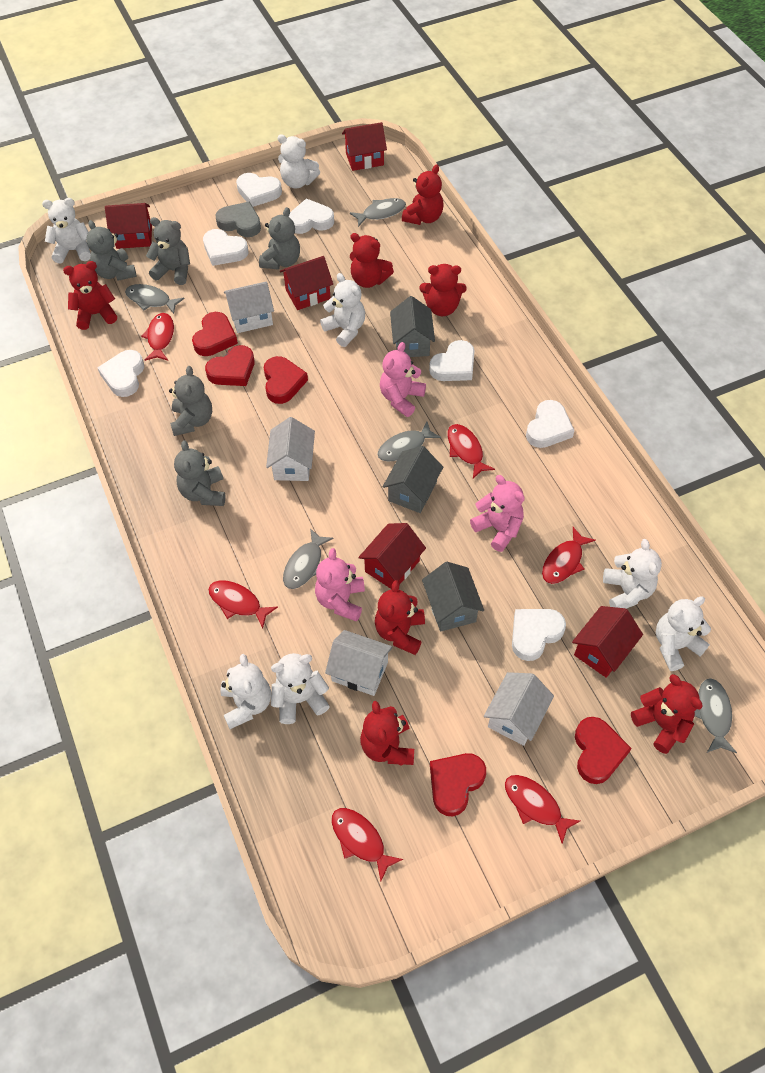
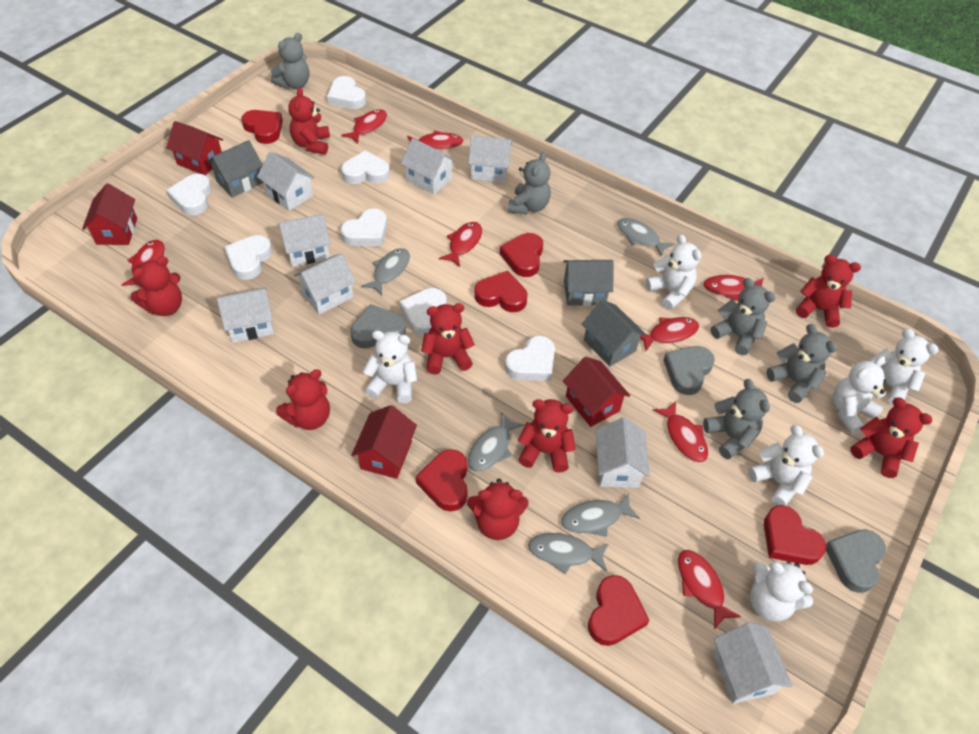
grey heart: [215,202,261,237] = 1 -> [350,304,406,349] [663,346,715,395] [826,529,886,593] = 3
pink teddy bear: [315,548,365,622] [380,342,426,417] [470,475,525,552] = 3 -> none = 0
red fish: [141,313,174,361] [208,580,278,629] [331,808,403,881] [447,424,495,478] [505,775,580,844] [542,527,595,584] = 6 -> [121,240,165,288] [341,109,387,144] [407,131,463,149] [439,222,482,267] [640,317,699,351] [653,401,708,462] [678,550,741,630] [703,275,764,301] = 8
red heart: [192,312,238,356] [205,345,254,386] [264,356,308,404] [430,753,486,816] [575,717,632,784] = 5 -> [241,110,283,144] [416,449,468,511] [474,271,527,312] [500,233,543,277] [588,575,650,646] [764,505,826,565] = 6
red house: [105,203,152,249] [280,256,333,310] [342,122,387,171] [358,523,426,589] [572,606,643,678] = 5 -> [82,183,137,245] [166,121,223,175] [351,405,417,479] [563,357,630,427] = 4
red teddy bear: [63,261,117,330] [350,233,394,288] [360,701,414,766] [375,580,425,655] [402,164,444,225] [419,264,467,317] [631,674,703,754] = 7 -> [131,256,182,316] [276,369,330,430] [288,87,330,155] [421,303,475,375] [467,478,529,540] [518,399,576,473] [796,254,861,328] [850,397,933,478] = 8
white house: [224,281,274,333] [266,417,315,481] [325,630,393,696] [484,672,554,746] = 4 -> [217,288,274,343] [257,152,315,211] [278,214,330,267] [294,253,356,315] [401,138,456,195] [468,136,512,183] [595,417,650,488] [713,622,792,704] = 8
white teddy bear: [42,198,91,264] [220,654,271,729] [271,653,330,724] [277,134,320,189] [320,273,365,347] [603,539,662,609] [656,596,711,671] = 7 -> [363,330,417,403] [645,234,702,310] [748,425,824,506] [750,561,813,622] [833,356,886,434] [870,328,939,406] = 6

